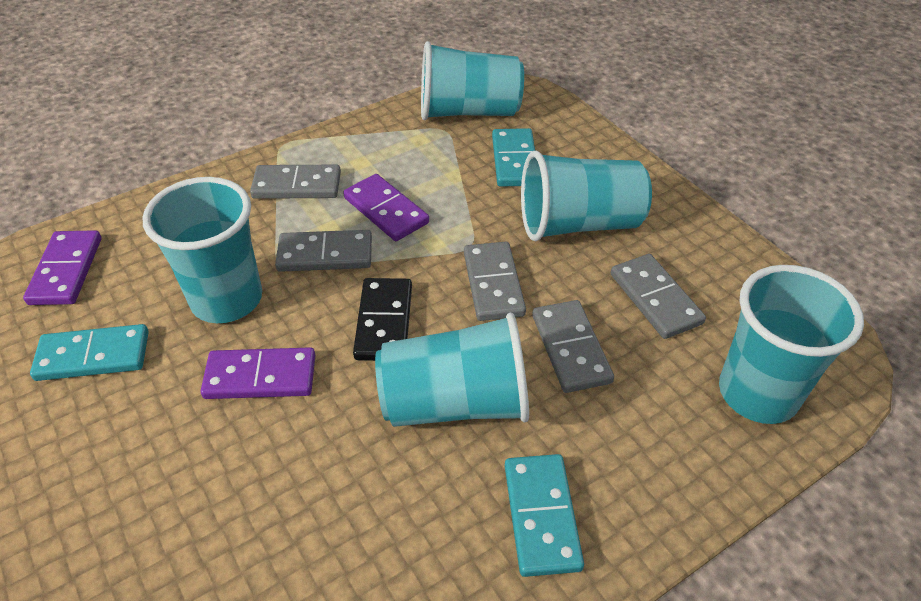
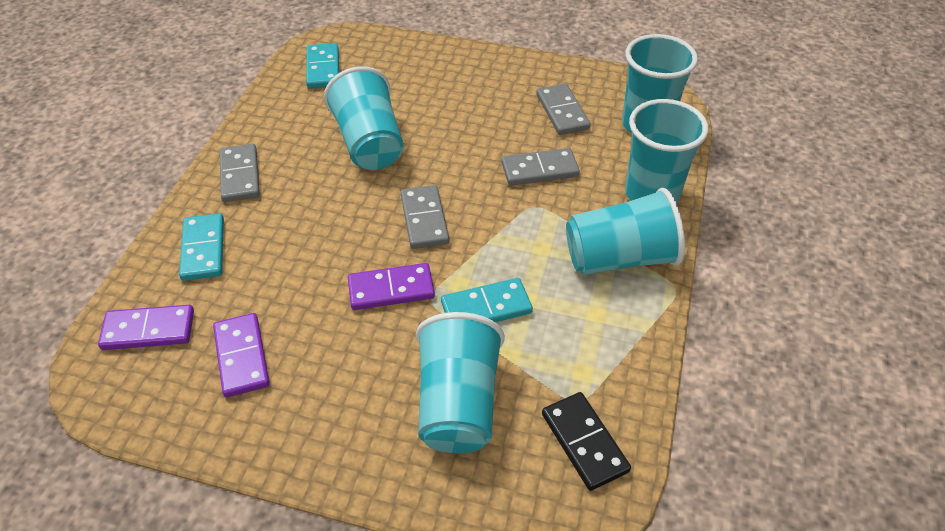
grey domino: [250,165,341,199] [275,230,372,272] [464,242,526,321] [532,300,614,393] [611,254,706,339] = 5 -> [219,144,260,202] [401,185,449,249] [501,148,580,186] [536,84,591,135] = 4

